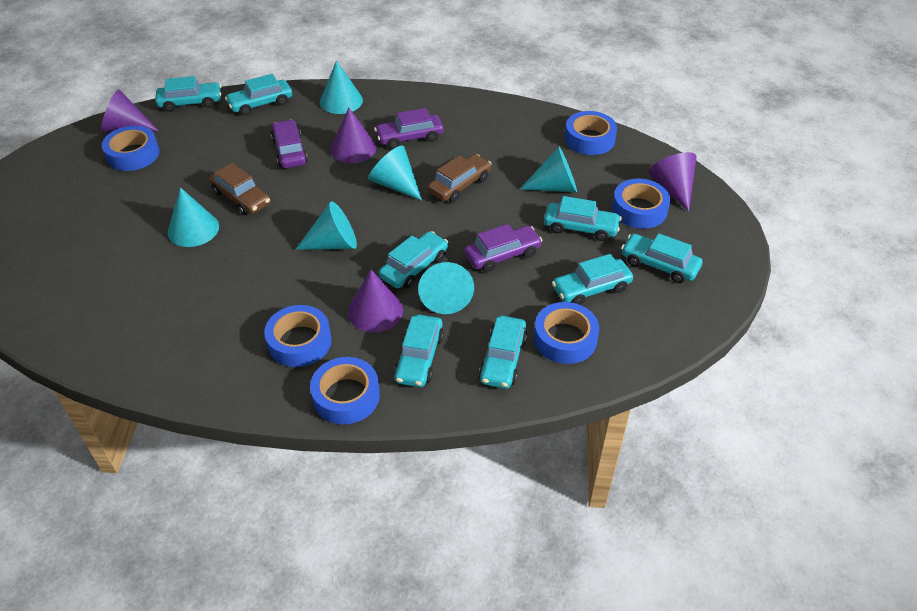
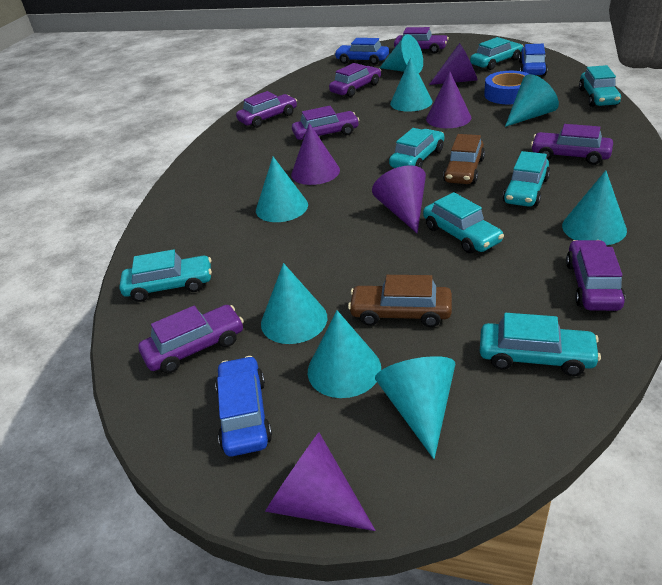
blue car: none = 0 -> [215,356,272,456] [334,38,389,65] [519,44,548,76] = 3
blue tape: [102,126,159,171] [264,305,331,367] [310,357,380,424] [534,302,599,364] [565,111,617,155] [612,179,670,229] = 6 -> [484,71,529,104] = 1
purple car: [271,120,308,168] [374,108,444,149] [464,224,543,272] = 3 -> [138,305,244,373] [236,91,297,128] [292,106,360,140] [329,63,381,97] [394,27,449,53] [531,124,613,165] [566,240,625,311] = 7
purple cone: [101,89,159,132] [330,108,376,163] [348,270,403,332] [649,152,696,212] = 4 -> [265,432,376,531] [291,123,340,185] [372,165,426,233] [426,71,471,128] [429,43,478,85] = 5
turquoise car: [155,76,221,112] [225,74,292,115] [379,231,448,288] [394,314,444,387] [479,316,527,389] [544,196,622,241] [552,254,633,305] [621,233,702,283] = 8 -> [119,249,212,302] [389,128,444,168] [423,192,504,254] [470,37,524,70] [480,313,601,376] [503,151,550,207] [579,65,621,107] = 7
turquoise cone: [168,187,219,247] [296,201,357,250] [320,60,363,114] [368,145,422,200] [418,262,474,314] [520,147,577,192] = 6 -> [256,157,308,222] [261,263,327,344] [308,310,381,398] [375,356,455,459] [380,34,423,73] [390,57,433,112] [505,74,559,127] [562,170,627,245] = 8

